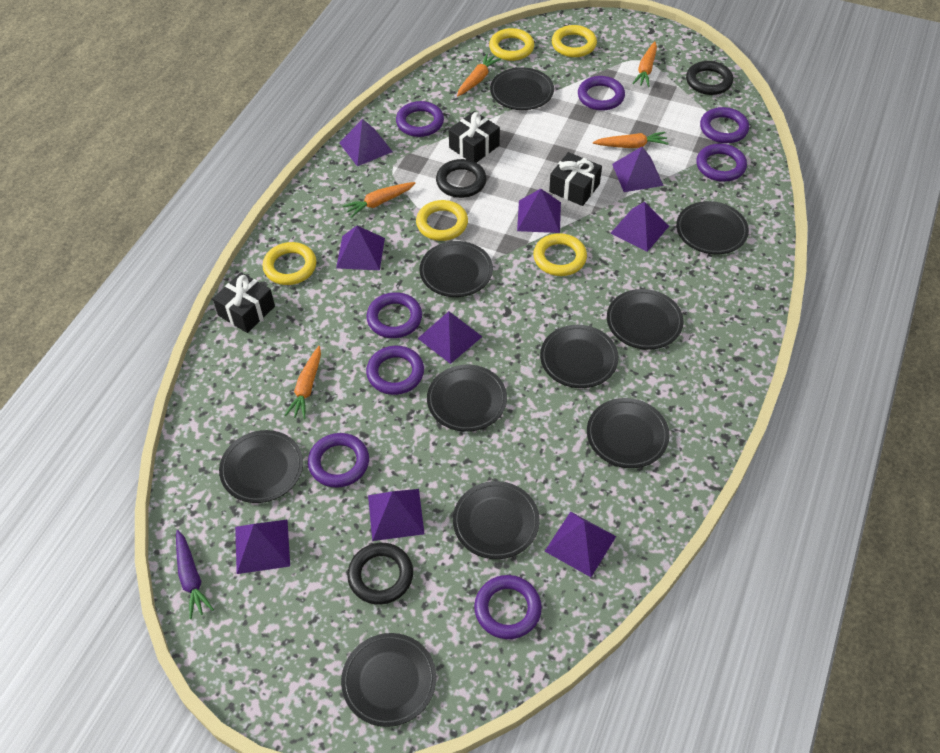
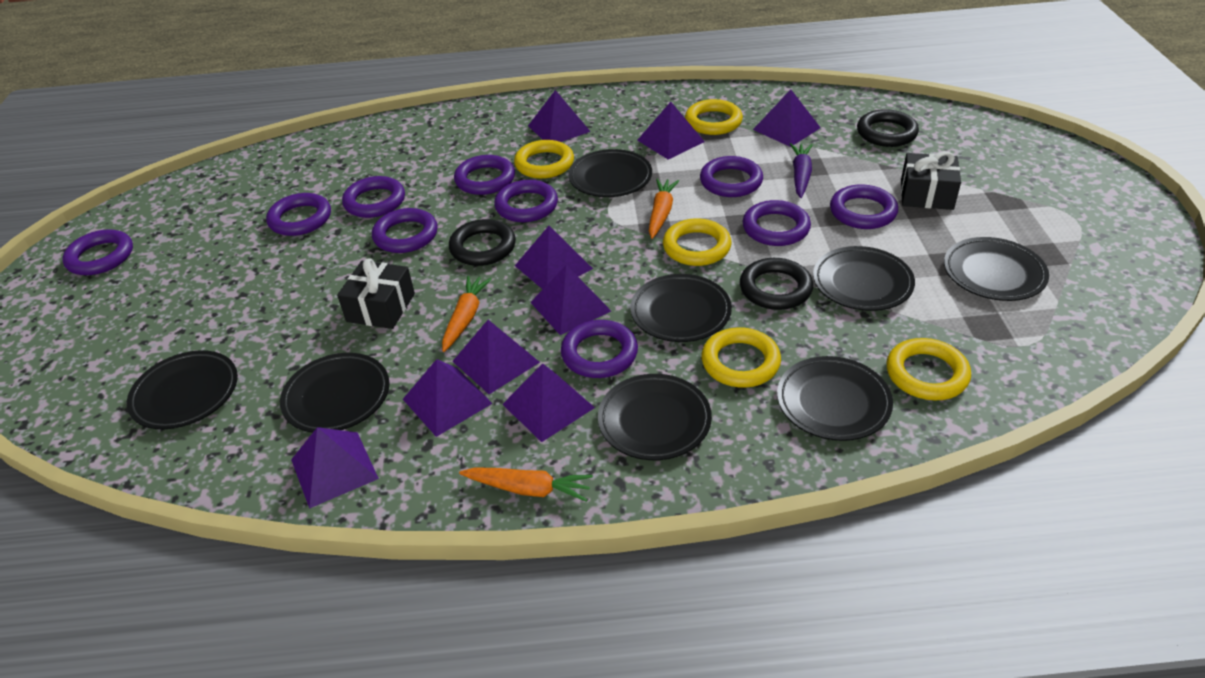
black gift: [213,272,275,333] [449,111,500,163] [549,152,602,206] = 3 -> [337,258,415,329] [901,151,961,210] = 2
black plate: [219,430,303,503] [341,633,436,727] [420,241,493,297] [427,365,507,432] [453,481,540,559] [490,67,554,110] [540,325,619,388] [587,398,670,468] [607,289,684,350] [676,201,749,254] = 10 -> [127,350,238,429] [280,353,390,433] [568,149,652,197] [598,374,712,460] [631,274,732,342] [777,356,893,441] [813,246,915,311] [944,237,1049,301] = 8
orange carrot: [284,346,321,419] [343,182,416,218] [457,53,501,96] [593,132,669,148] [632,41,657,87] = 5 -> [442,275,492,352] [459,467,593,502] [649,179,679,239] = 3
purple ring: [308,433,369,488] [366,292,422,338] [366,346,424,395] [396,101,444,137] [474,575,542,639] [578,76,625,111] [696,144,747,182] [700,107,749,143] = 8 -> [62,229,133,275] [266,193,331,236] [342,176,405,218] [372,208,438,253] [454,155,515,195] [494,180,558,222] [561,320,638,378] [700,156,763,197] [743,200,811,246] [830,184,898,229] = 10

